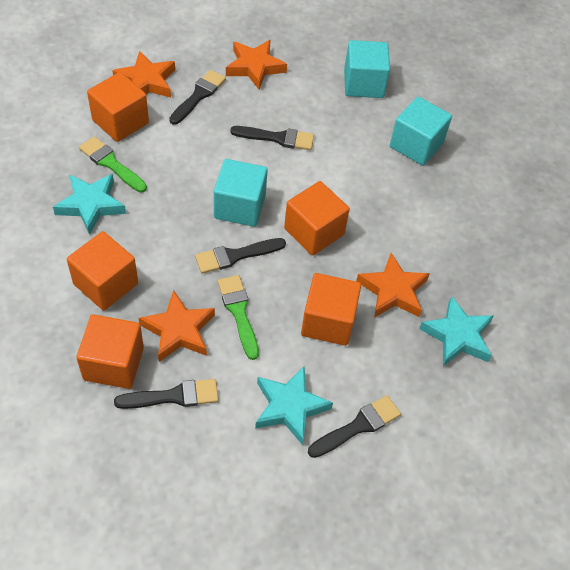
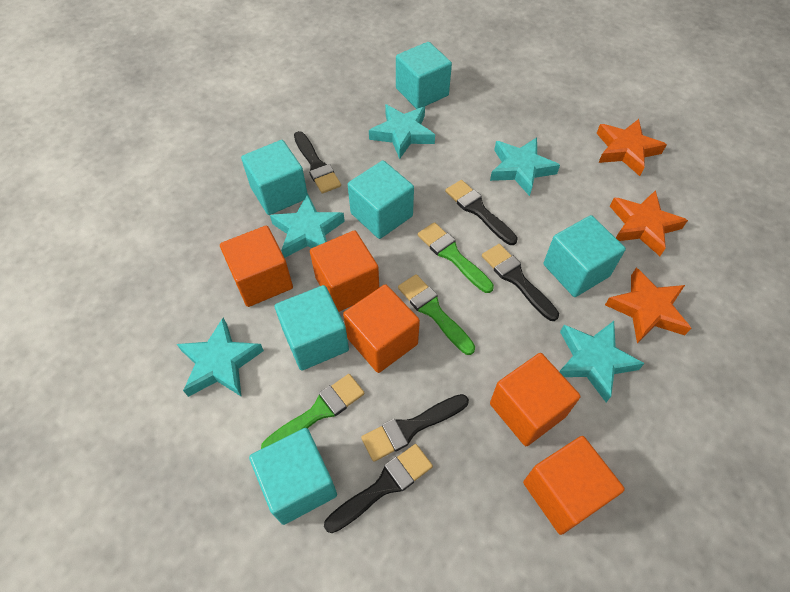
green brush: [79,136,147,193] [218,275,259,360] = 2 -> [261,374,365,449] [398,274,475,355] [418,222,494,293] = 3
orange star: [112,51,175,98] [138,290,215,362] [226,40,287,90] [356,253,430,318] = 4 -> [596,119,667,176] [605,268,691,343] [610,190,688,256] = 3
turquoise cube: [214,159,267,227] [344,40,390,98] [390,97,452,166] = 3 -> [241,140,308,215] [249,428,337,525] [275,285,349,371] [348,160,414,239] [396,42,452,109] [543,215,626,297] = 6
turquoise star: [53,174,126,235] [255,366,333,445] [419,296,494,366] = 3 -> [177,318,264,397] [270,194,345,258] [369,104,435,159] [490,137,560,196] [559,321,645,402] = 5

